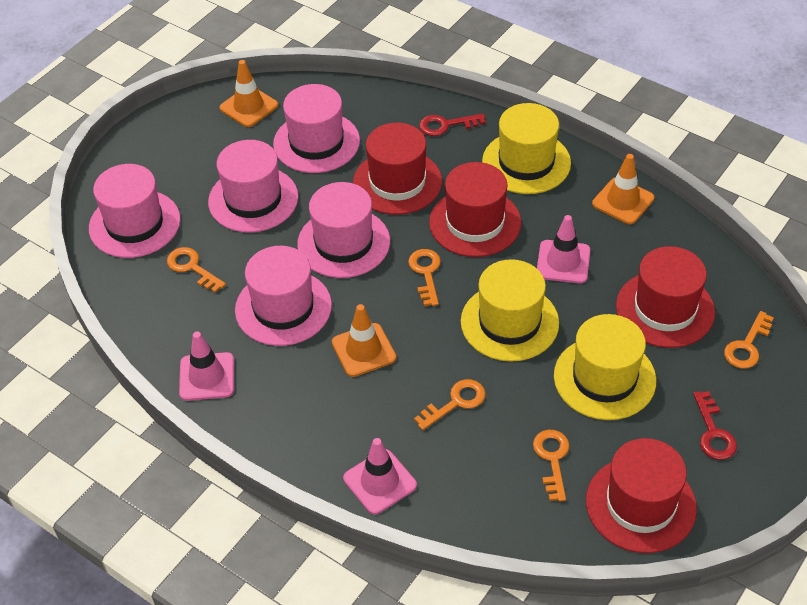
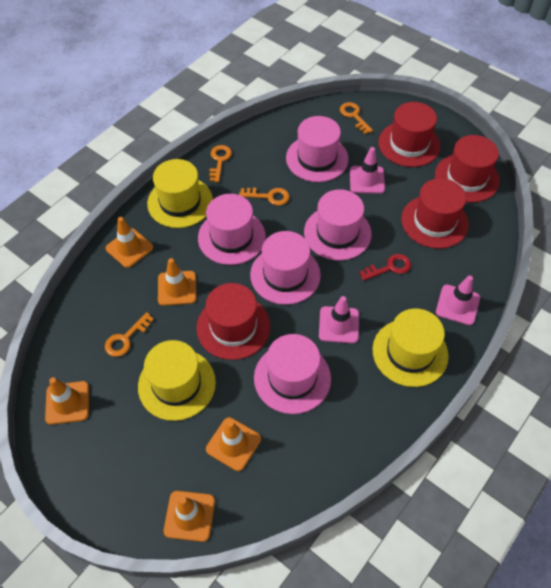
orange key: [167,247,226,293] [408,249,441,306] [414,379,486,430] [533,430,569,502] [724,311,774,369] = 5 -> [105,312,154,357] [209,145,232,182] [239,188,290,206] [340,102,373,134] = 4
orange traffic cone: [220,60,278,127] [332,304,396,377] [592,154,654,224] = 3 -> [45,377,89,425] [106,217,153,268] [158,258,197,306] [164,491,215,542] [206,417,261,471] = 5
red key: [419,114,485,136] [693,391,737,460] = 2 -> [359,254,411,281] = 1

